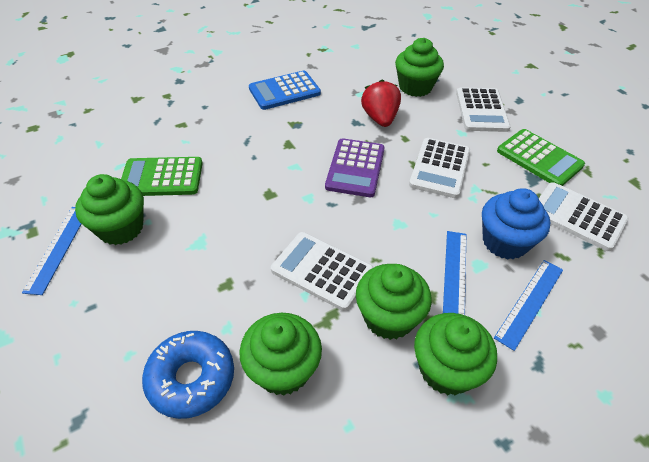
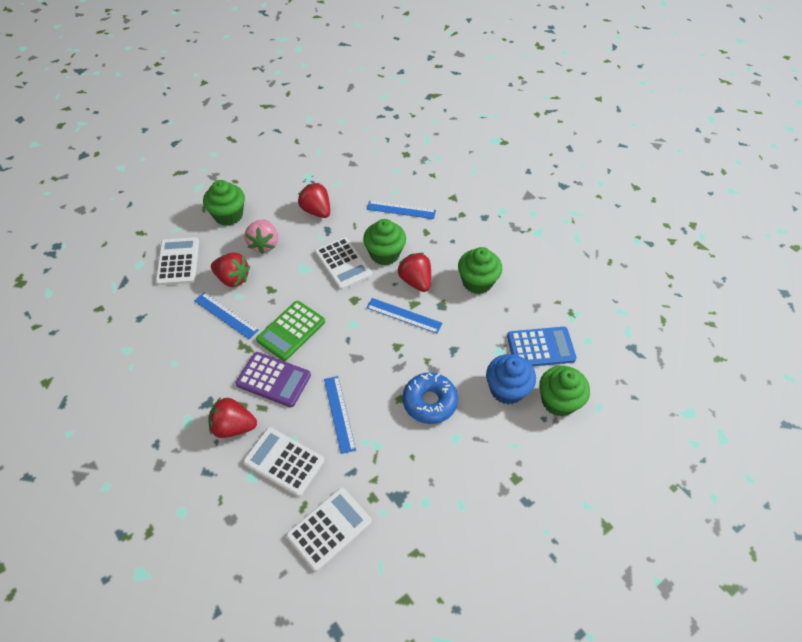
blue ruler: [22,207,81,295] [443,231,466,315] [494,260,563,351] = 3 -> [194,293,259,339] [324,376,356,454] [366,298,442,334] [367,201,436,219] = 4
green calculator: [121,157,203,196] [497,129,585,186] = 2 -> [256,301,325,361] = 1
green cupcake: [75,174,144,245] [239,313,322,396] [356,264,432,340] [395,38,444,97] [414,313,497,395] = 5 -> [203,180,245,226] [363,219,406,265] [458,247,502,294] [539,366,590,417] = 4
pink strawberry: none = 0 -> [245,219,278,254] = 1
red strawberry: [361,79,401,127] = 1 -> [209,397,257,438] [211,253,250,287] [298,183,330,218] [398,253,431,292] = 4

